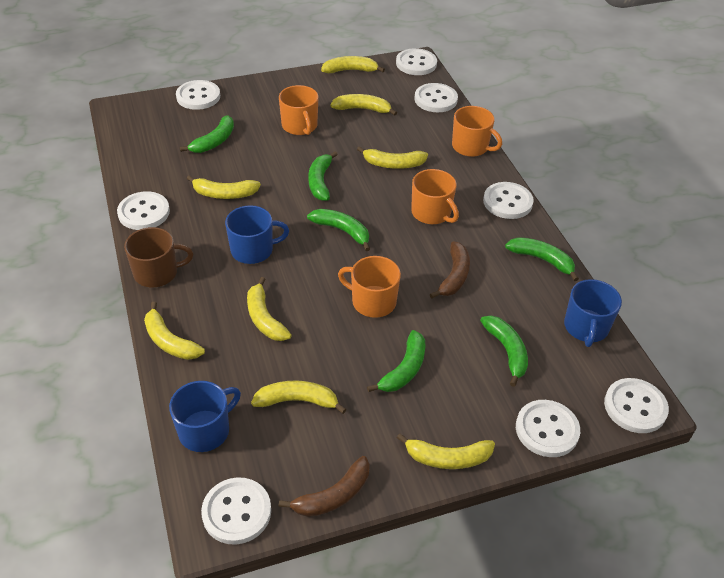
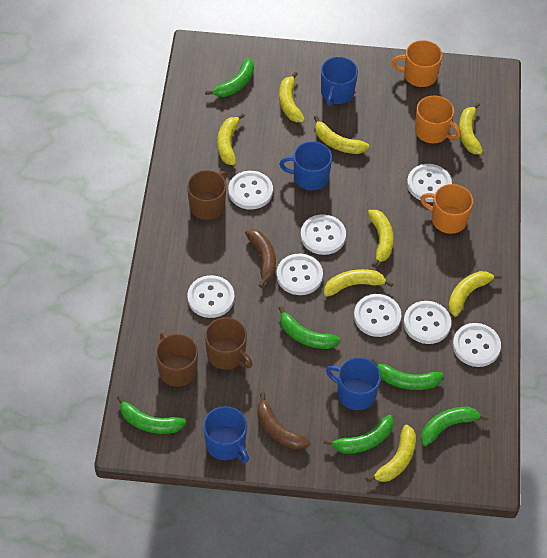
blue mug: [169,381,241,452] [225,205,289,264] [564,279,622,347] = 3 -> [203,406,249,463] [279,142,332,190] [321,57,358,106] [326,357,381,410] = 4
brown mug: [124,227,193,287] = 1 -> [155,332,198,387] [187,170,227,220] [205,317,252,370] = 3
orange mug: [279,85,318,135] [338,256,401,318] [411,169,459,224] [452,106,502,157] = 4 -> [391,40,442,87] [415,96,461,143] [420,184,473,234] = 3

